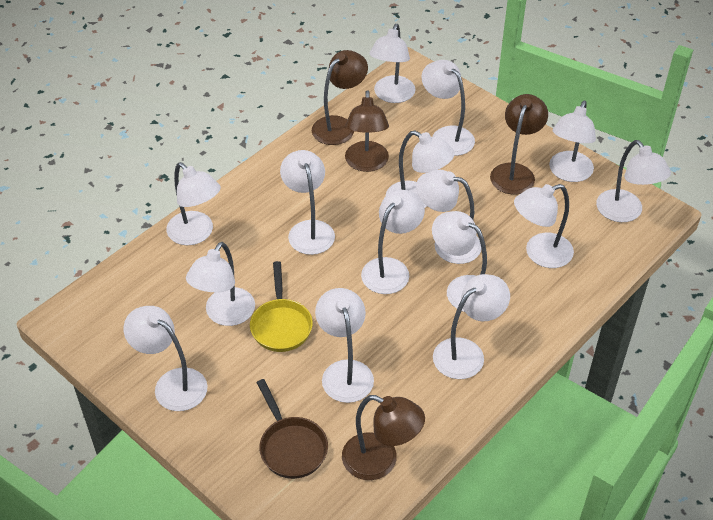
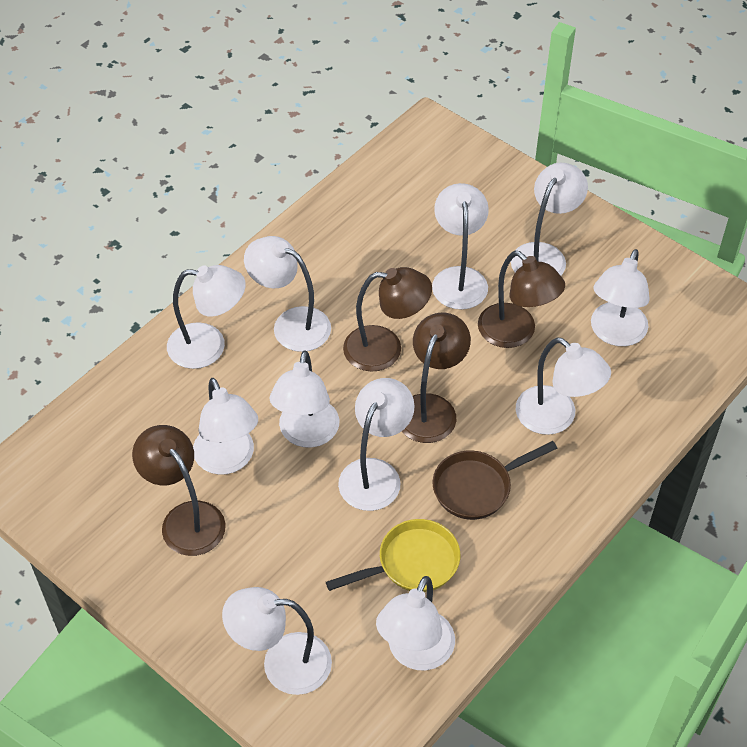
white lamp: [123,306,208,411] [166,162,221,245] [186,242,255,326] [280,150,335,255] [315,288,374,403] [361,190,425,294] [369,24,415,103] [386,131,455,208] [416,170,481,264] [421,60,475,156] [432,211,487,312] [433,274,510,379] [514,184,574,268] [549,101,596,182] [596,140,671,222] = 15 -> [167,265,246,369] [193,378,258,475] [222,587,332,695] [244,236,331,352] [270,350,340,448] [338,378,414,511] [376,576,455,670] [432,183,489,310] [511,163,588,276] [516,337,611,435] [591,249,650,346] = 11

